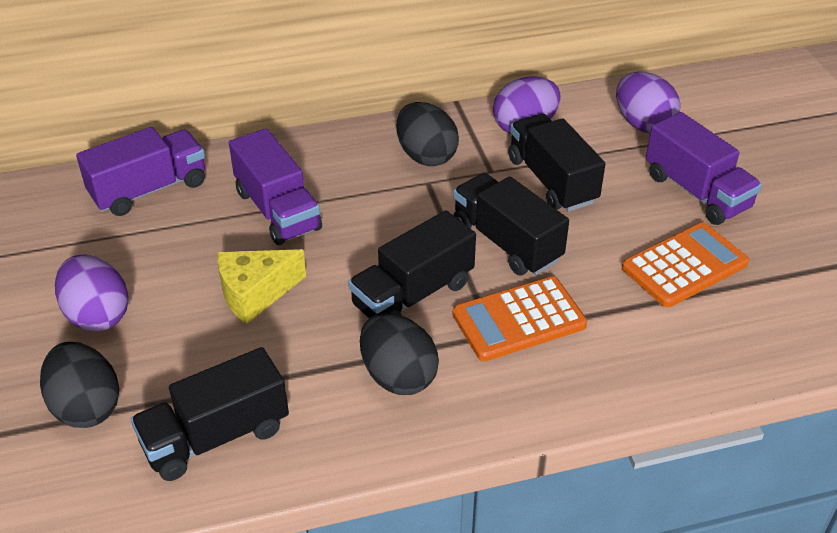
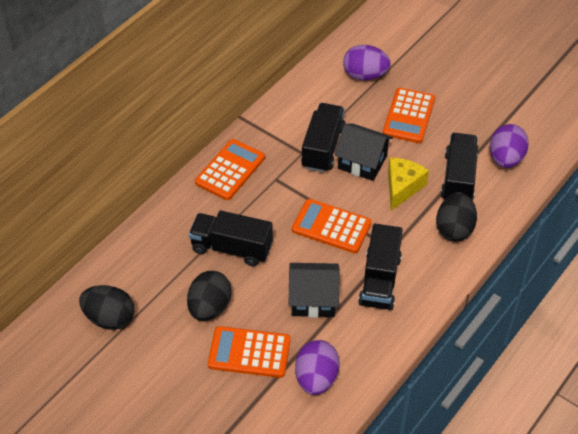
black house: none = 0 -> [289,263,340,318] [334,124,393,181] = 2
orange calculator: [453,277,587,361] [622,222,749,307] = 2 -> [195,139,265,200] [208,326,291,378] [292,199,372,253] [383,88,435,143] = 4
purple truck: [76,127,205,216] [229,128,322,245] [646,112,762,225] = 3 -> none = 0

